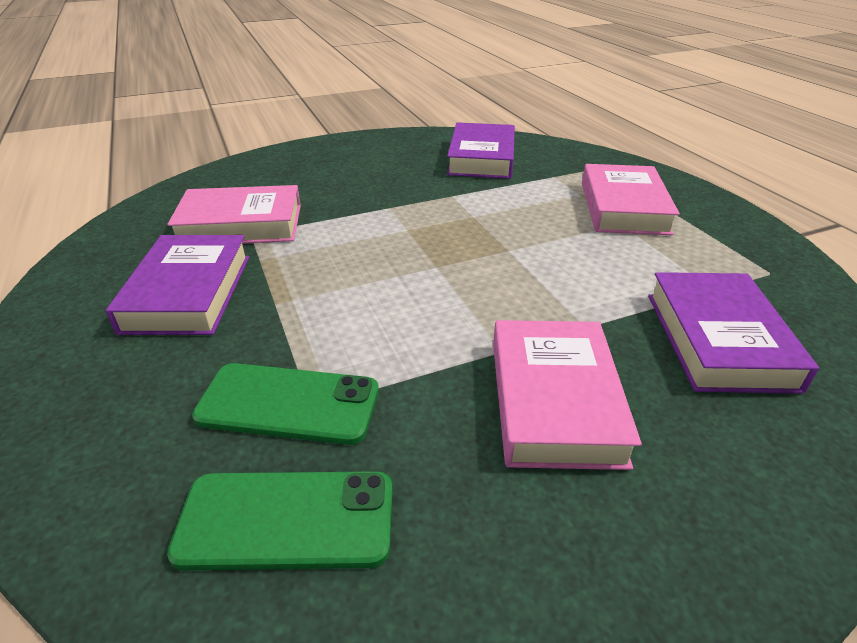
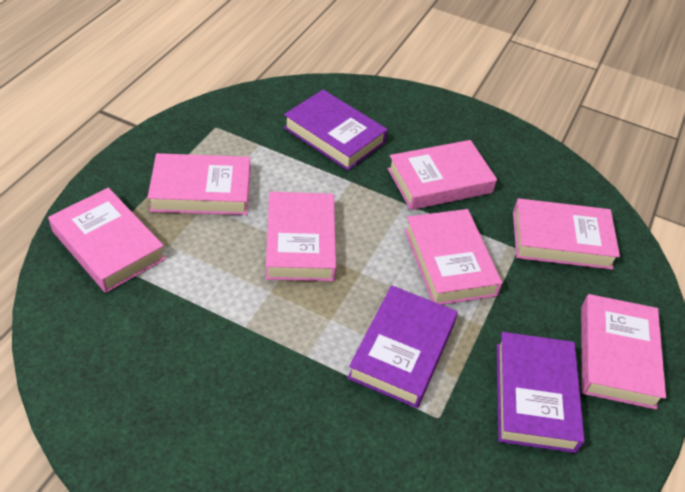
green phone: [167,471,393,570] [192,363,379,445] = 2 -> none = 0
pink book: [167,185,301,244] [493,320,642,470] [582,164,680,235] = 3 -> [48,188,166,293] [147,153,251,215] [266,192,336,281] [388,140,497,210] [405,209,502,305] [513,198,620,270] [581,294,666,410] = 7

